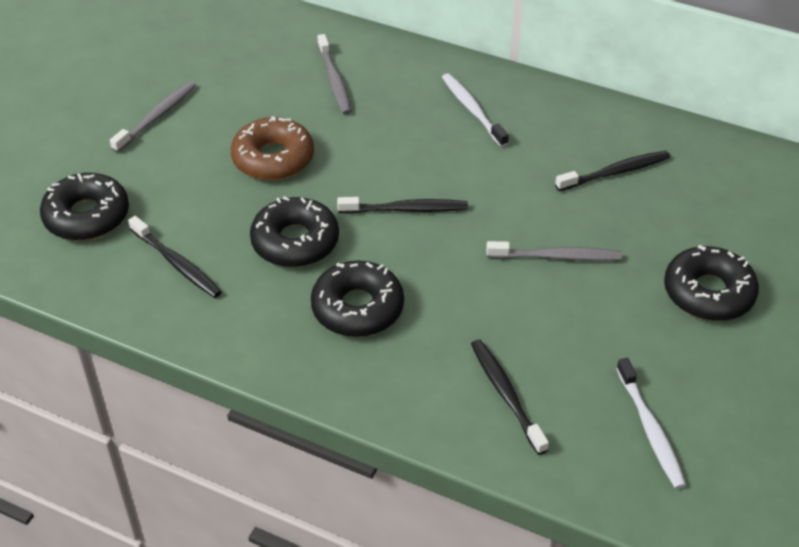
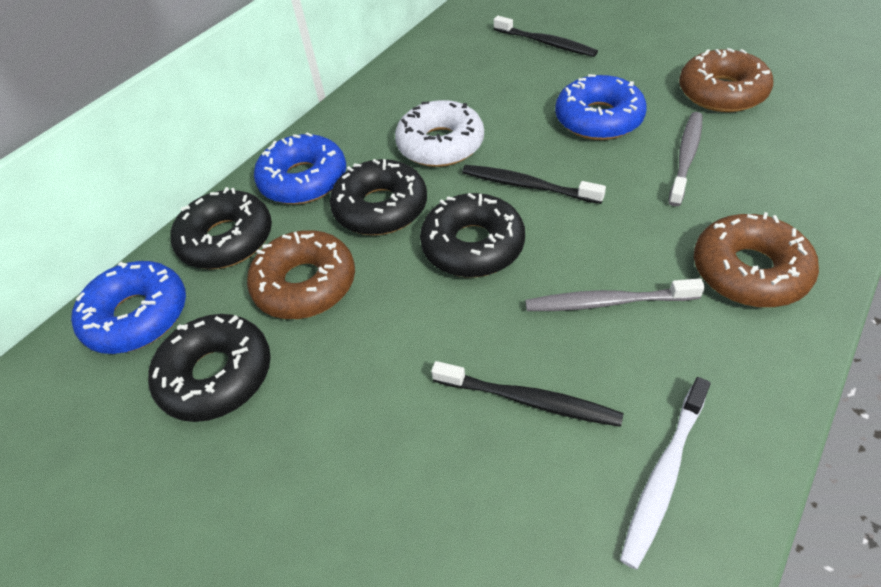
black toothbrush: [128,216,222,298] [337,197,468,214] [471,339,549,455] [555,151,670,191] = 4 -> [431,361,623,427] [462,165,606,204] [494,16,598,57] = 3
blue donut: none = 0 -> [71,261,186,354] [254,132,346,204] [555,74,647,140] = 3
brown donut: [231,116,314,181] = 1 -> [247,230,355,319] [679,48,773,112] [694,212,819,307] = 3
grey toothbrush: [110,81,196,152] [317,34,352,115] [486,241,622,261] = 3 -> [525,278,705,311] [668,112,703,206] = 2
white donut: none = 0 -> [395,100,484,167] = 1
white toothbrush: [442,73,509,147] [616,358,686,489] = 2 -> [620,377,711,569] = 1

